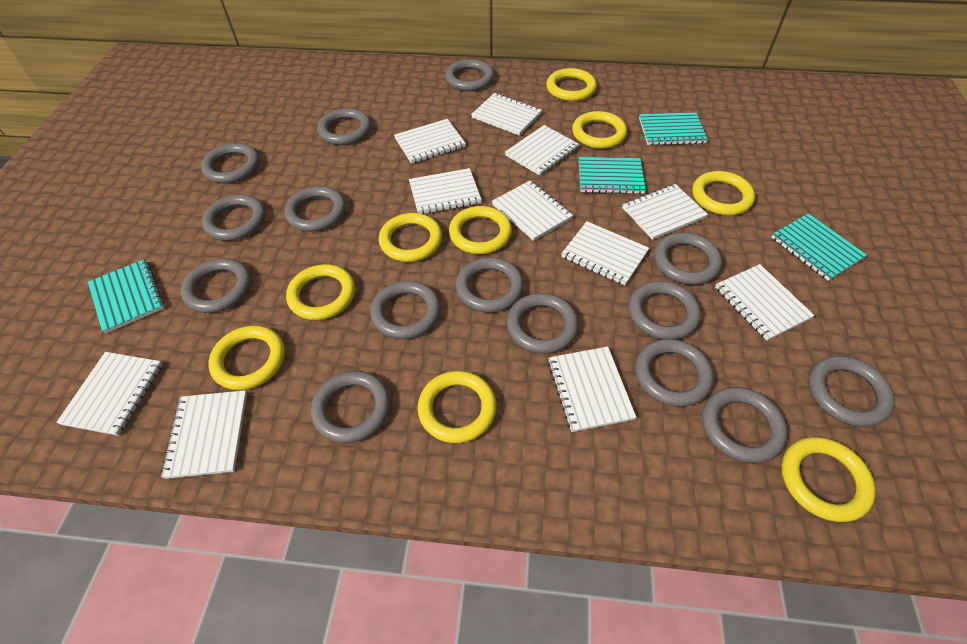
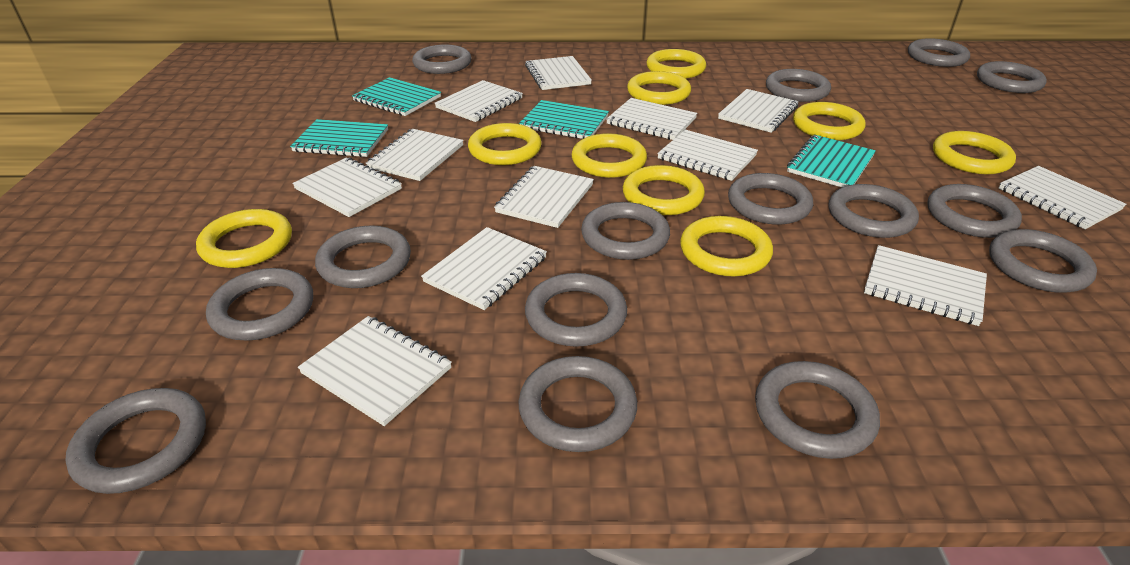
white notebook: [56,352,162,436] [161,390,247,479] [394,119,466,164] [409,168,482,214] [471,93,542,136] [492,180,573,241] [505,125,579,176] [548,347,636,432] [561,221,649,286] [622,184,708,240] [715,264,815,340] = 11 -> [292,157,402,217] [298,316,452,426] [366,129,464,181] [421,227,547,310] [435,80,523,122] [494,166,594,228] [525,56,592,90] [606,98,697,140] [657,130,758,181] [718,89,799,133] [864,245,987,326] [999,166,1127,229] = 12

